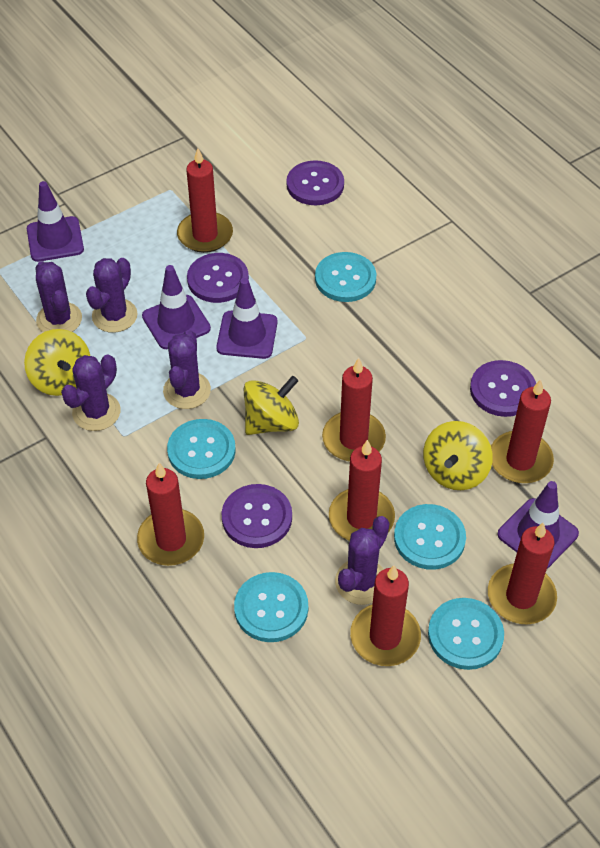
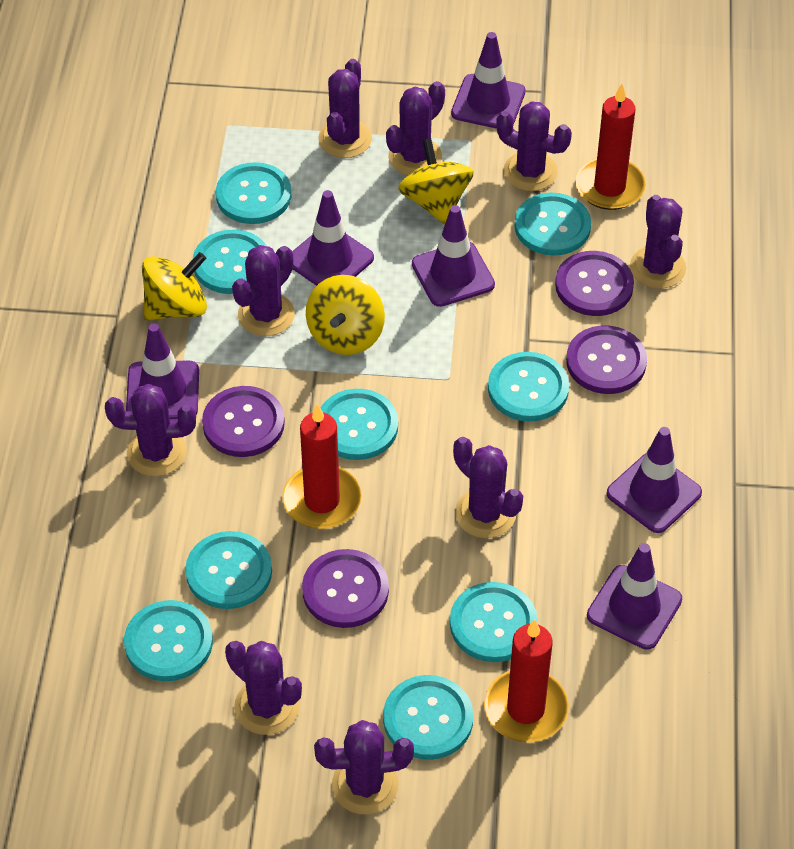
purple cactus: [35,261,82,332] [61,354,121,431] [86,258,138,333] [163,330,211,409] [335,516,390,605] = 5 -> [105,384,196,476] [225,641,302,735] [232,245,295,336] [314,720,414,814] [318,59,372,158] [386,81,445,175] [453,437,523,538] [496,101,572,191] [630,195,686,289] = 9
purple traffic cone: [27,181,84,262] [142,265,211,349] [216,278,278,359] [498,481,579,569] = 4 -> [126,323,199,419] [292,190,374,286] [412,205,495,307] [451,32,526,129] [587,543,682,650] [607,427,702,533] = 6
red candle: [137,463,204,566] [177,148,233,253] [322,358,386,462] [329,440,395,541] [350,565,421,666] [488,523,557,624] [491,379,554,483] = 7 -> [282,404,361,529] [484,620,569,743] [575,84,646,210] = 3
turquoise button: [167,419,236,479] [234,572,308,642] [315,252,376,302] [394,504,466,570] [428,598,504,670] = 5 -> [124,600,213,681] [185,531,272,609] [193,229,267,294] [216,162,291,224] [320,389,398,460] [383,675,473,760] [450,582,538,662] [488,352,569,422] [515,193,591,256] = 9

